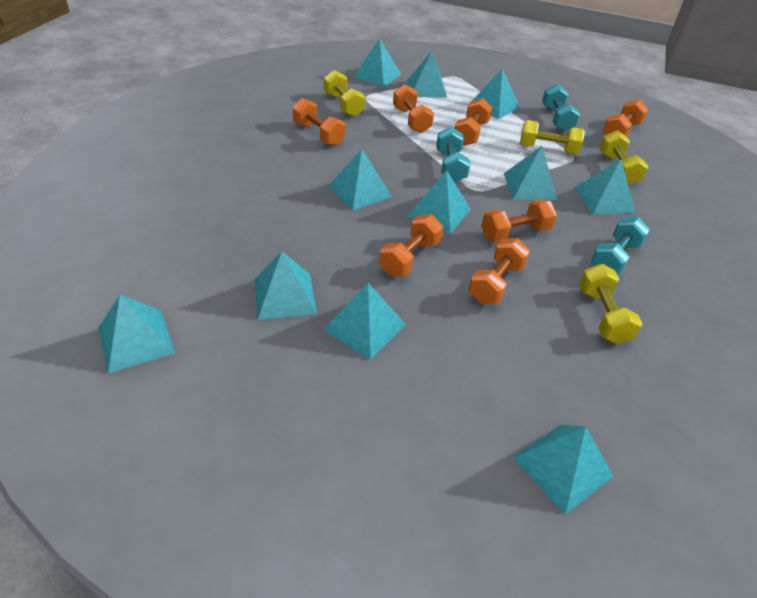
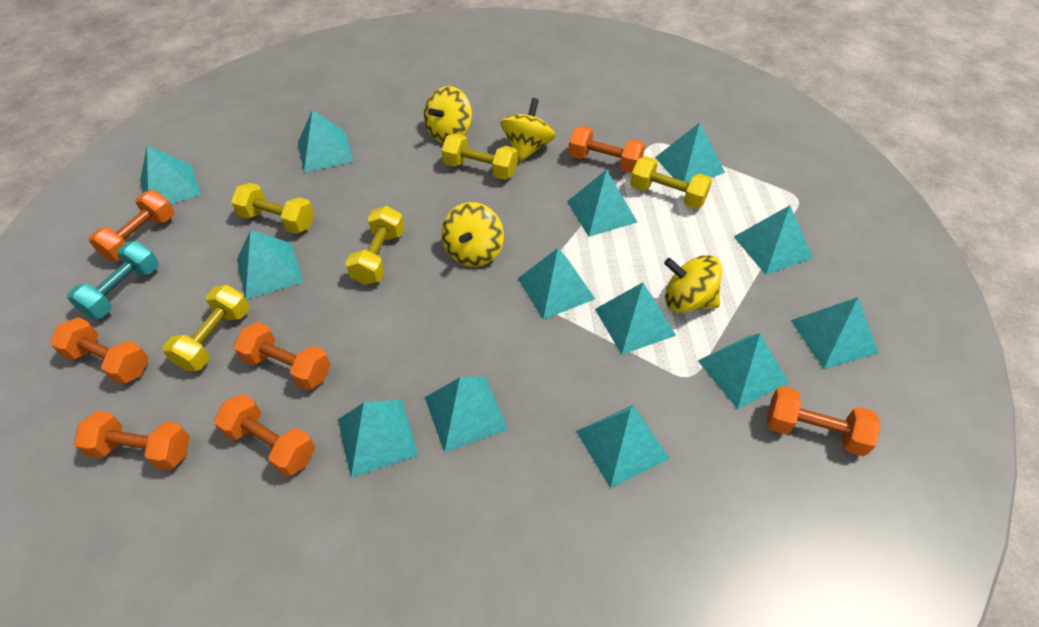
turquoise dumbbell: [436,127,470,183] [542,84,580,132] [591,217,650,275] = 3 -> [67,241,159,319] = 1
turquoise pyramid: [98,295,175,373] [255,251,317,320] [323,283,406,360] [328,149,392,210] [353,39,401,87] [408,51,447,98] [408,170,471,234] [472,68,520,119] [504,146,558,200] [513,425,614,514] [575,159,636,215] = 11 -> [140,146,201,205] [237,230,303,299] [298,110,353,173] [338,399,419,478] [425,377,508,453] [518,248,595,320] [567,169,637,237] [576,405,670,488] [595,282,676,355] [655,122,725,183] [698,333,789,409] [734,205,813,275] [791,297,879,369] = 13
yellow dumbbell: [324,70,365,117] [520,120,585,154] [579,264,643,344] [599,130,648,185] = 4 -> [163,285,249,371] [231,183,314,234] [345,206,405,285] [442,133,518,180] [630,156,712,209] = 5
yellow spinning top: none = 0 -> [424,86,472,143] [441,202,504,267] [501,98,555,162] [664,255,722,313] = 4

